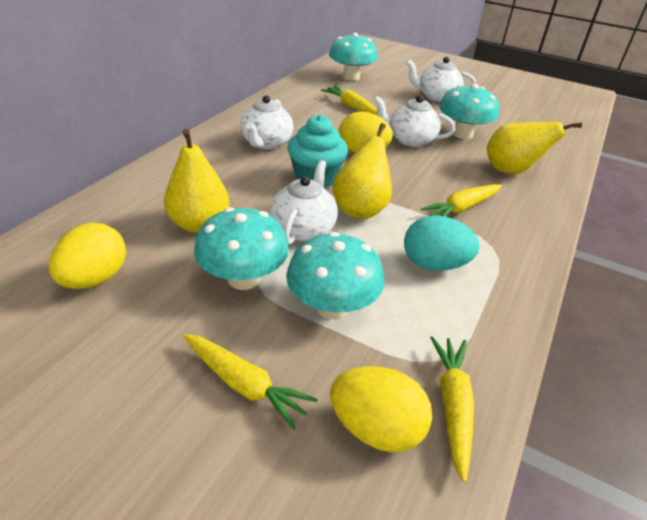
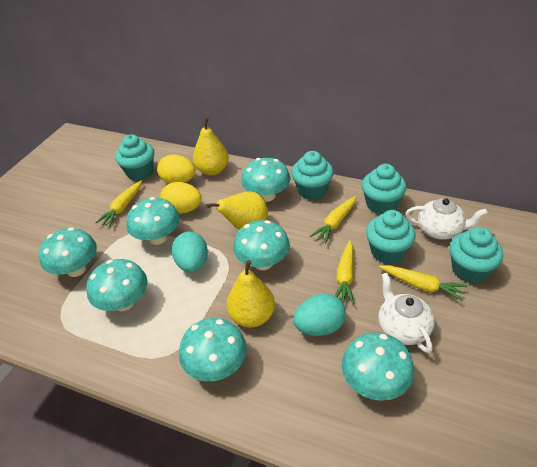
turquoise cupcake: [288,114,348,189] = 1 -> [115,134,154,181] [291,151,334,200] [362,164,406,214] [366,210,416,264] [450,227,503,283] = 5
turquoise egg: [404,215,480,271] = 1 -> [172,232,208,273] [293,293,346,336] = 2
turquoise mushroom: [194,207,289,290] [286,232,384,319] [329,33,378,81] [439,84,499,139] = 4 -> [39,227,97,277] [86,259,147,311] [126,197,180,245] [179,318,247,381] [233,220,290,270] [241,158,291,202] [342,333,414,401] = 7
white teapot: [240,95,293,149] [270,160,338,245] [374,95,455,147] [406,57,476,102] = 4 -> [378,273,435,353] [405,198,488,240] = 2
yellow egg: [49,223,126,289] [330,366,432,452] [338,112,393,153] = 3 -> [157,154,196,184] [160,182,202,214] = 2

